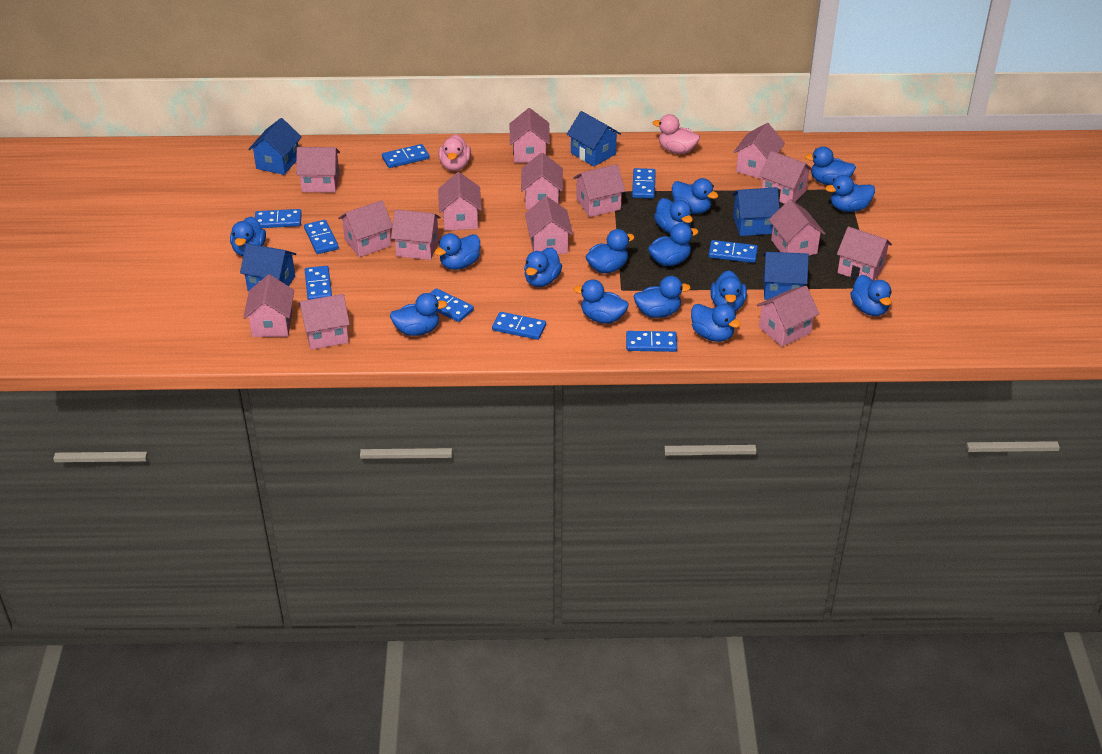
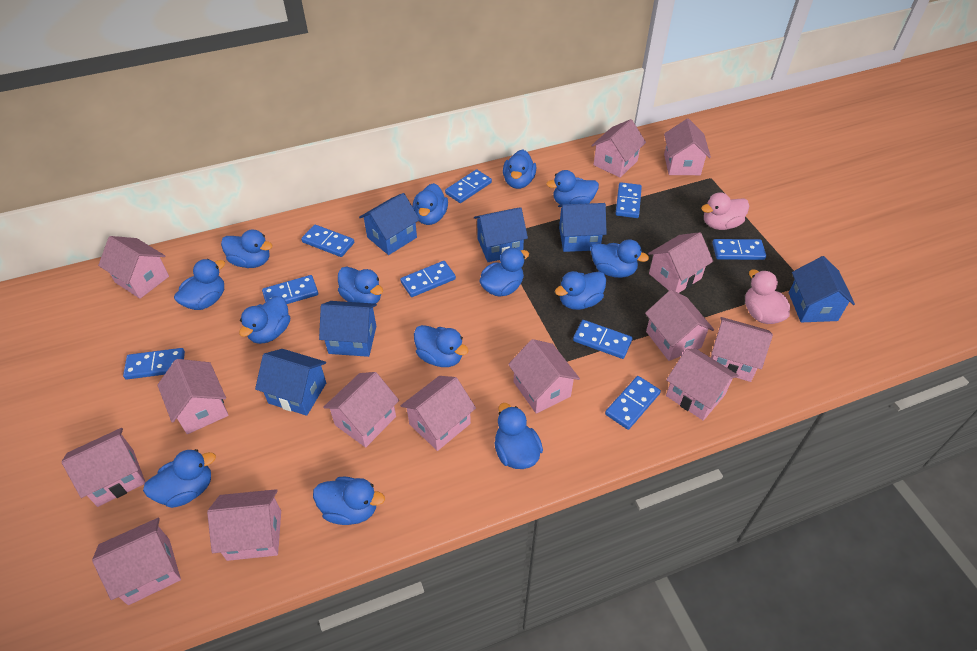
blue duck: [230,217,266,256] [390,293,447,336] [434,233,480,270] [524,247,562,287] [574,279,628,324] [585,229,635,273] [634,276,691,318] [648,223,698,266] [654,198,693,234] [672,178,718,214] [691,304,741,342] [710,270,747,311] [805,146,856,185] [825,175,875,212] [850,275,892,316] = 15 -> [143,449,216,508] [174,259,225,310] [221,229,272,268] [239,296,290,344] [313,477,385,525] [338,266,383,304] [413,183,448,225] [414,325,469,367] [479,248,529,297] [494,403,543,469] [503,149,536,189] [546,170,599,205] [555,271,606,310] [591,240,649,278] = 14
blue house: [240,243,296,291] [248,118,302,175] [567,111,621,167] [732,187,780,236] [763,252,809,300] = 5 -> [255,349,326,416] [319,301,377,357] [359,193,420,255] [474,207,528,262] [558,203,607,252] [789,256,855,322] = 6
pink house: [243,274,294,337] [296,147,340,193] [299,294,350,350] [338,200,393,257] [391,209,441,260] [438,172,482,231] [510,108,550,163] [521,153,563,209] [525,196,573,254] [573,164,625,217] [734,123,785,179] [757,286,819,347] [759,151,813,204] [769,199,825,256] [837,227,892,281] = 15 -> [61,428,146,507] [92,518,181,605] [98,236,169,299] [157,359,229,434] [207,489,281,561] [323,372,399,448] [401,376,476,451] [508,339,580,414] [591,119,646,178] [645,290,714,361] [648,232,713,293] [664,118,711,175] [666,348,739,421] [711,317,773,382] = 14

